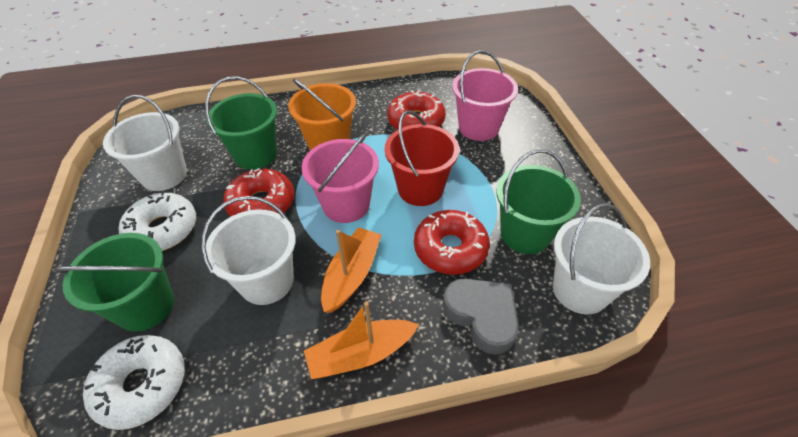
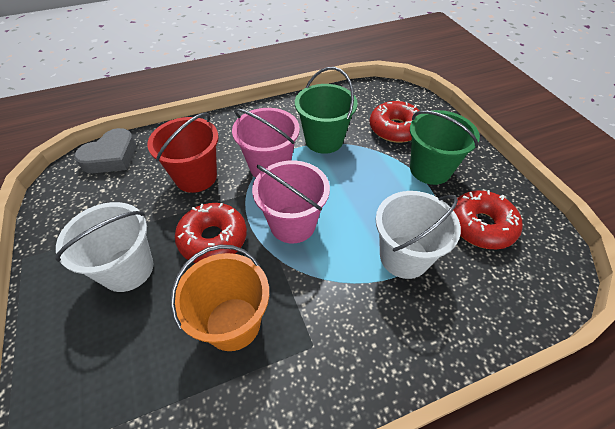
green bucket: [54,233,174,332] [205,76,277,169] [496,149,581,254] = 3 -> [295,67,358,154] [410,110,480,185] = 2
orange boat: [304,301,419,379] [321,227,382,313] = 2 -> none = 0
white bucket: [103,95,187,191] [201,196,296,305] [553,203,650,314] = 3 -> [55,202,153,292] [376,191,461,279] = 2
white donut: [83,335,185,430] [119,191,196,251] = 2 -> none = 0

